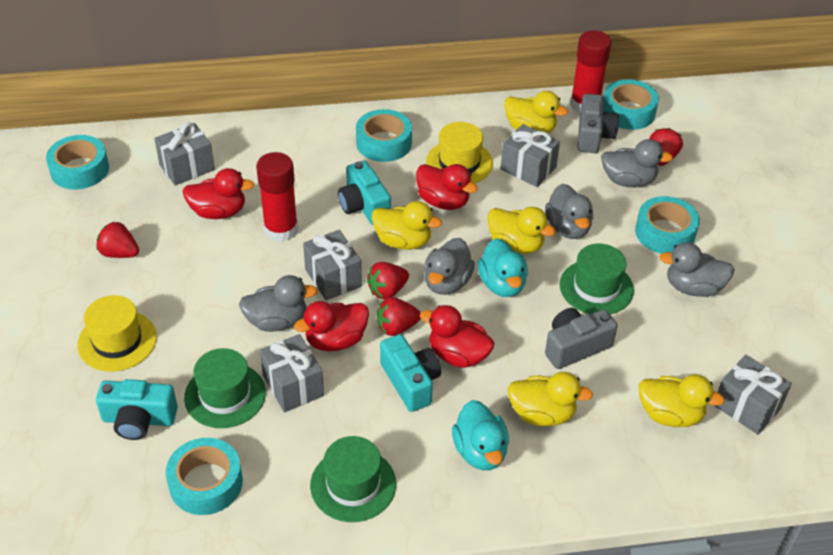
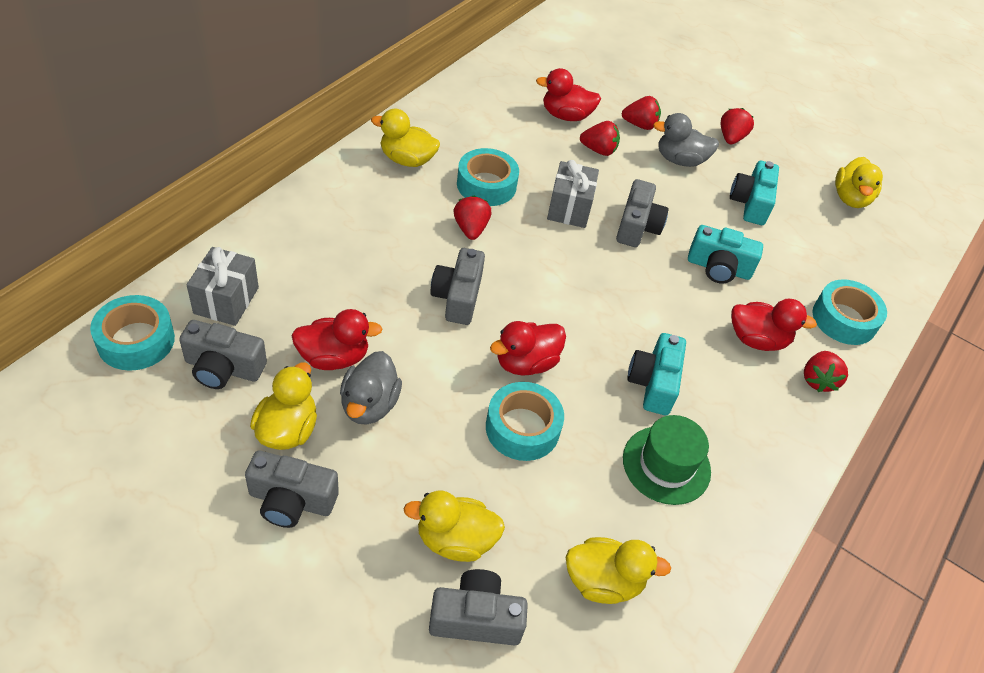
green hat: [184,348,266,428] [310,436,396,522] [560,244,634,315] = 3 -> [623,415,711,505] = 1
grey camera: [545,308,618,369] [577,94,619,153] = 2 -> [179,320,267,389] [245,451,339,528] [429,569,528,646] [430,248,485,325] [616,179,669,247] = 5
grey duck: [239,275,318,332] [424,238,475,295] [545,184,593,239] [601,139,673,187] [659,242,735,297] = 5 -> [340,351,402,425] [653,113,719,167] = 2
grey gift: [154,123,215,186] [260,334,324,412] [303,230,362,300] [501,124,560,187] [715,355,792,435] = 5 -> [187,247,259,326] [547,160,599,228] = 2
red glue stick: [256,152,298,242] [570,30,611,113] = 2 -> none = 0
red strawberry: [97,222,139,258] [367,262,409,299] [377,297,421,336] [649,128,683,166] = 4 -> [454,196,491,240] [580,121,620,156] [622,96,661,130] [721,108,754,144] [804,351,848,392] = 5
turquoise duck: [452,400,509,470] [478,238,528,297] = 2 -> none = 0
turquoise tape: [46,135,109,190] [166,438,243,515] [356,109,412,162] [603,79,659,130] [635,196,700,254] = 5 -> [90,295,175,371] [457,148,519,206] [486,382,564,461] [812,279,887,345] = 4
yellow hat: [77,295,157,372] [426,122,493,183] = 2 -> none = 0

